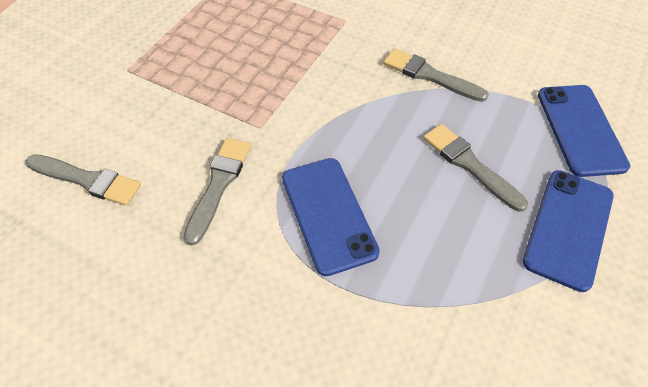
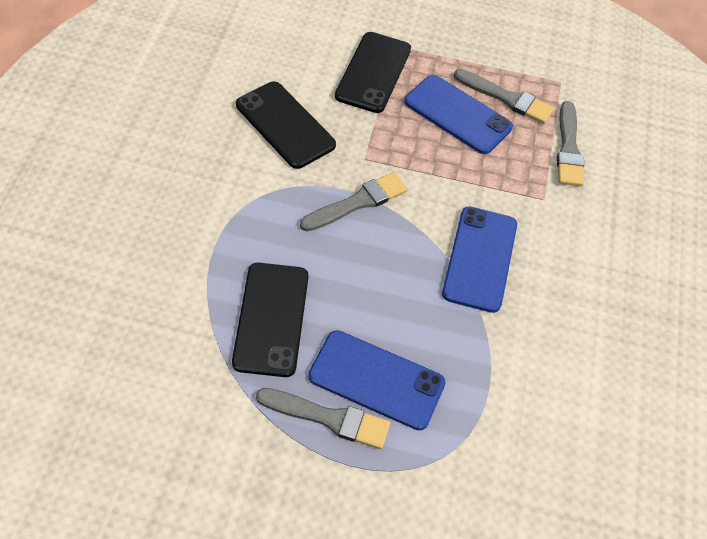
black phone: none = 0 -> [232,263,309,377] [236,82,336,169] [335,32,411,113] = 3

